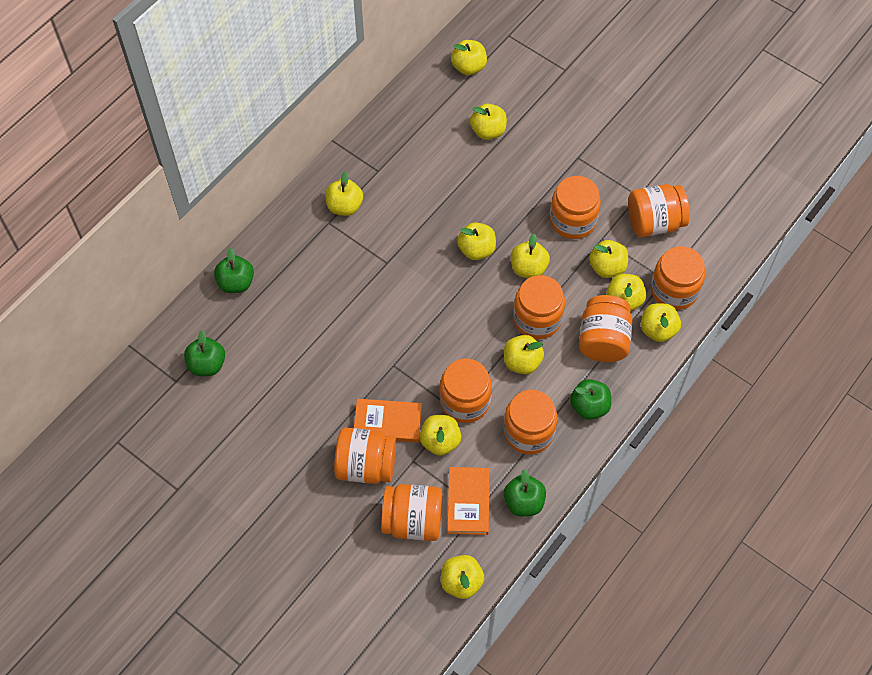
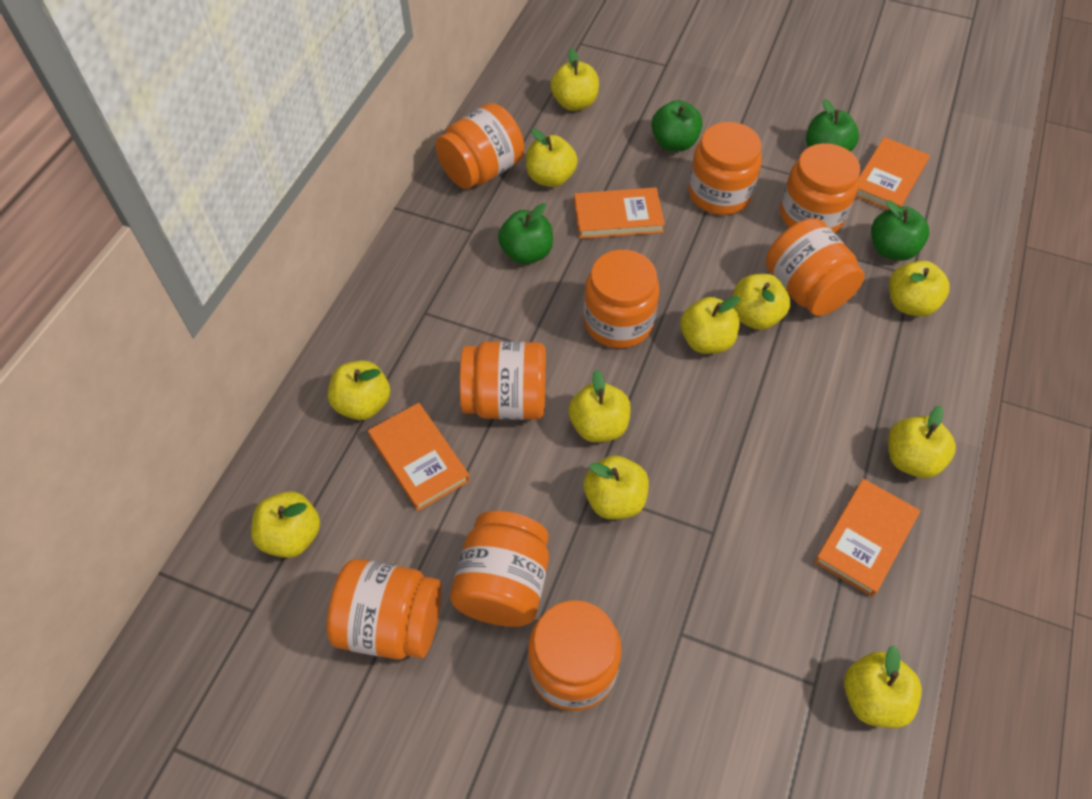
orange book: [354,399,422,443] [447,467,489,535] = 2 -> [368,403,470,511] [574,187,665,239] [814,479,920,597] [856,137,930,210] = 4

